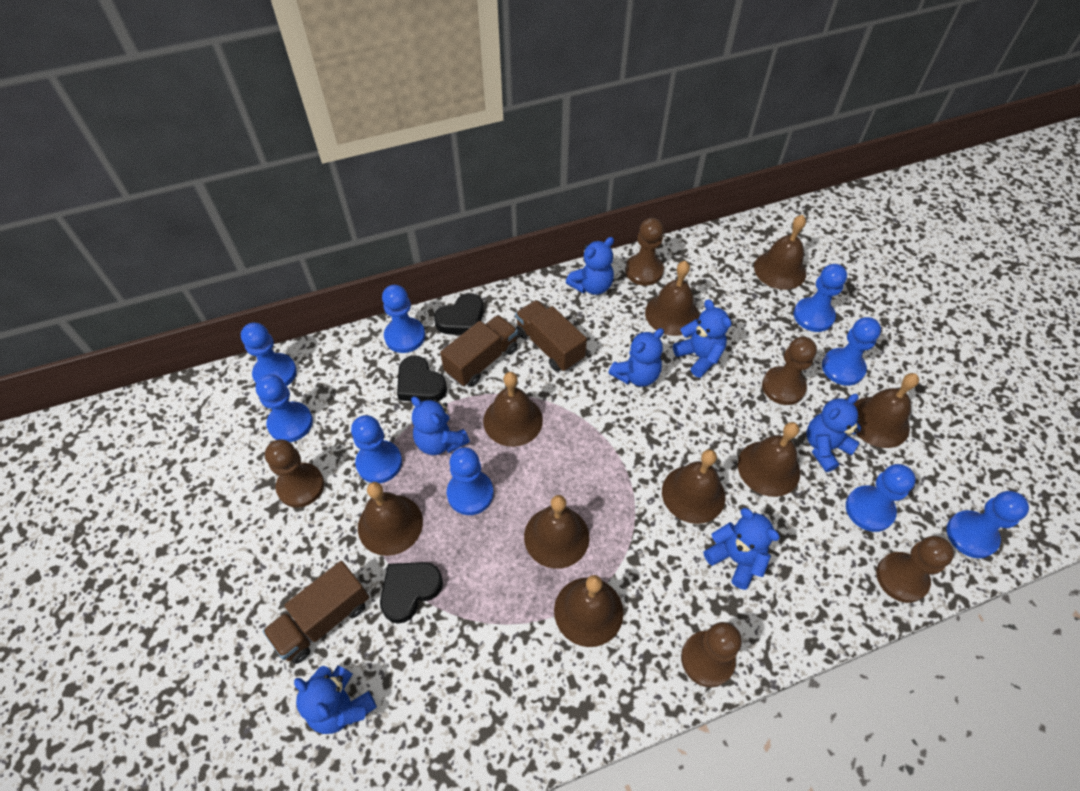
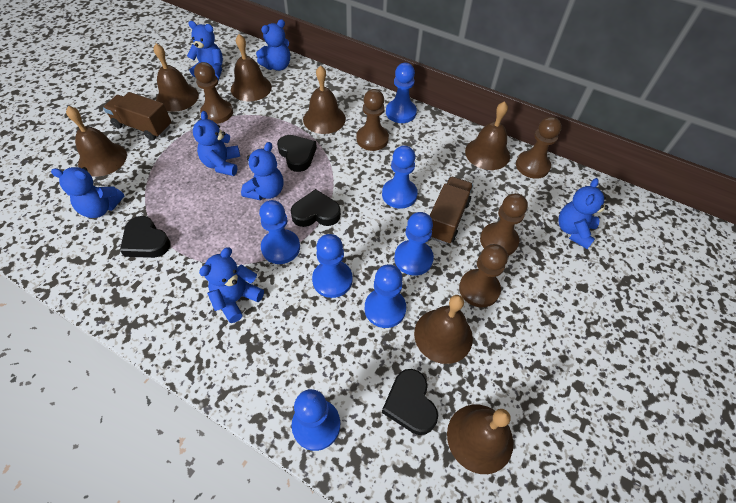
black heart: [380,562,443,624] [397,356,447,402] [434,293,484,335] = 3 -> [120,216,171,258] [277,135,317,172] [290,189,341,227] [382,369,438,435] = 4
blue pawn: [241,323,297,386] [256,374,313,442] [351,415,402,483] [382,285,425,353] [447,447,494,515] [794,264,847,332] [822,317,881,386] [846,464,916,532] [947,491,1029,559] = 9 -> [259,200,300,264] [291,389,340,451] [312,234,353,298] [365,264,406,328] [382,145,418,209] [386,63,417,123] [394,212,434,276] = 7
brown bell: [358,482,423,556] [483,372,543,447] [524,495,590,569] [554,575,624,647] [645,261,699,336] [662,449,725,524] [738,422,800,497] [754,215,807,290] [854,373,919,448] = 9 -> [66,106,127,177] [154,43,199,112] [231,34,272,102] [303,65,346,134] [414,295,473,364] [447,404,513,474] [465,101,510,170] = 7
brown truck: [263,561,369,664] [440,315,518,387] [515,300,587,372] = 3 -> [103,92,172,141] [430,177,473,244] = 2

